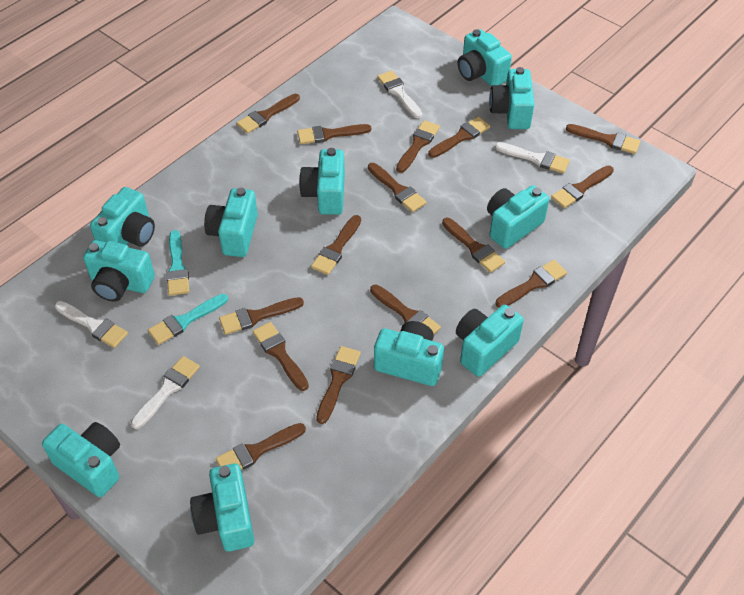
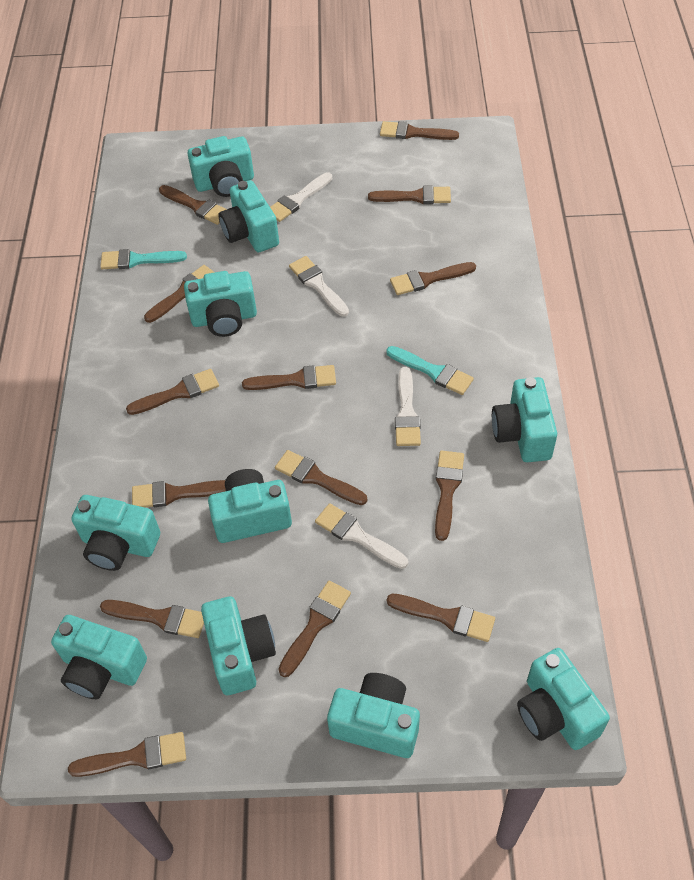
brown brush: [216,423,306,470] [219,297,304,335] [237,94,300,134] [253,322,309,391] [297,124,371,144] [311,215,361,275] [316,346,361,424] [368,163,427,212] [370,284,441,334] [396,120,440,173] [428,116,490,158] [442,218,505,273] [496,260,567,308] [551,166,614,208] [566,124,641,154] = 15 -> [68,732,186,777] [100,600,204,638] [126,369,219,415] [132,480,226,508] [144,265,215,323] [159,185,227,225] [242,365,336,390] [275,450,368,505] [278,580,351,677] [368,186,451,204] [380,121,459,140] [387,594,495,642] [390,262,476,295] [435,451,464,541] = 14
turquoise camera: [42,422,120,497] [83,240,155,302] [90,187,155,247] [190,463,254,552] [204,188,258,257] [299,148,345,215] [374,321,444,386] [456,305,524,377] [458,29,512,86] [487,185,549,249] [489,67,534,129] = 11 -> [51,615,147,699] [71,495,160,571] [184,271,257,337] [187,136,254,197] [201,596,276,695] [208,469,292,543] [219,180,279,252] [327,673,420,758] [492,377,557,462] [517,648,610,750] = 10

